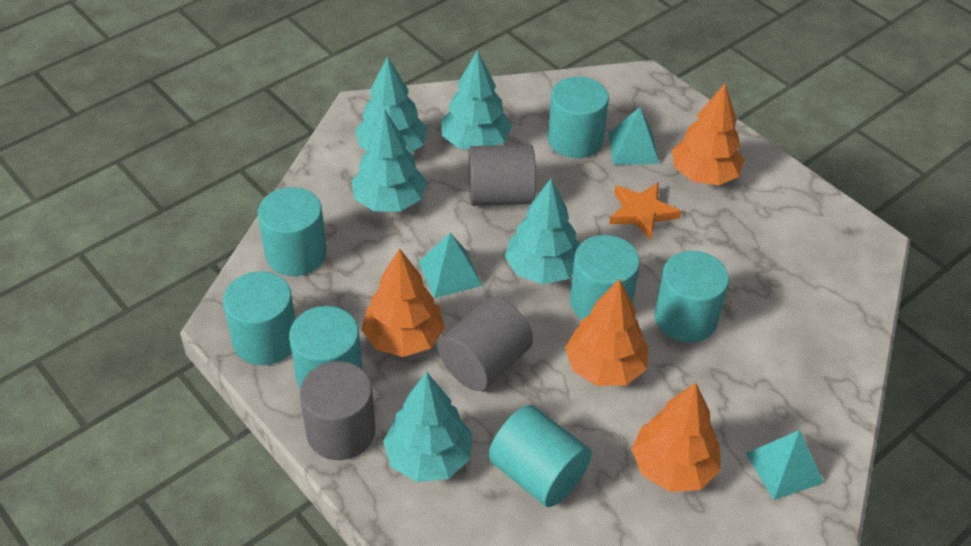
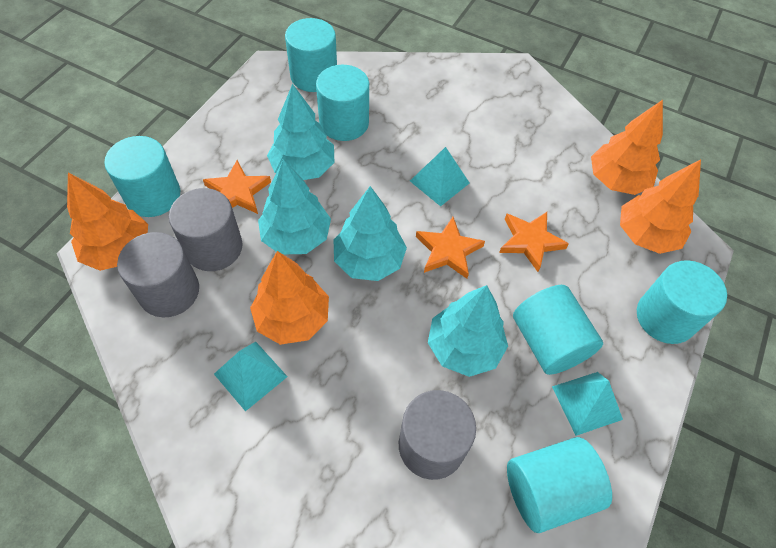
orange star: [609,182,682,241] = 1 -> [203,160,271,214] [416,217,485,279] [499,212,569,272] = 3
turquoise cylinder: [223,271,295,365] [258,187,327,276] [289,306,362,388] [488,405,592,507] [548,77,609,158] [570,235,640,320] [654,251,729,342] = 7 -> [104,136,180,217] [285,18,337,92] [316,65,369,141] [507,437,612,533] [513,285,603,375] [637,260,727,344] = 6
turquoise tree: [352,109,426,212] [355,56,427,153] [383,372,472,482] [441,50,512,150] [505,179,580,284] = 5 -> [258,159,331,255] [267,84,334,180] [334,186,407,281] [428,285,508,377] = 4

